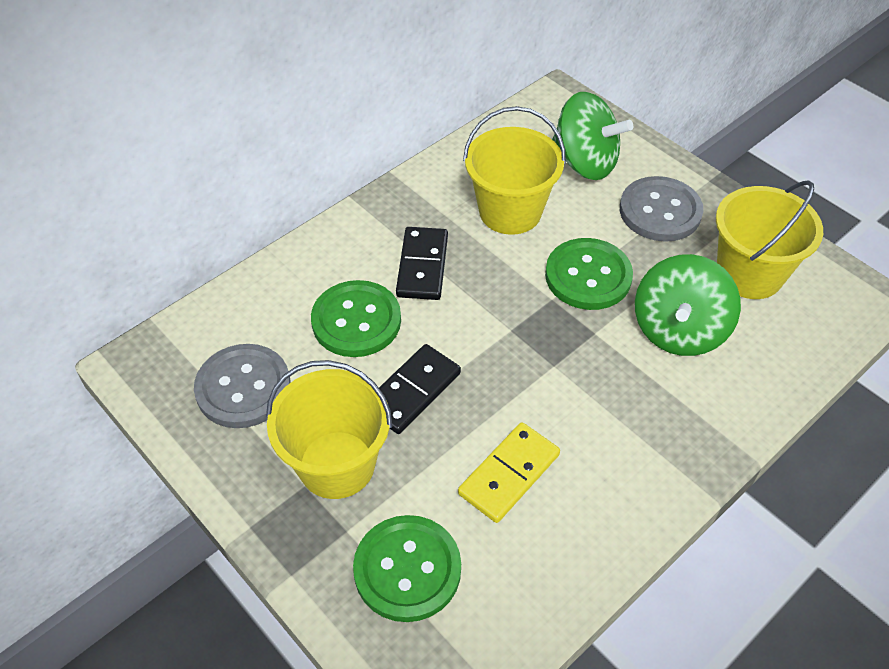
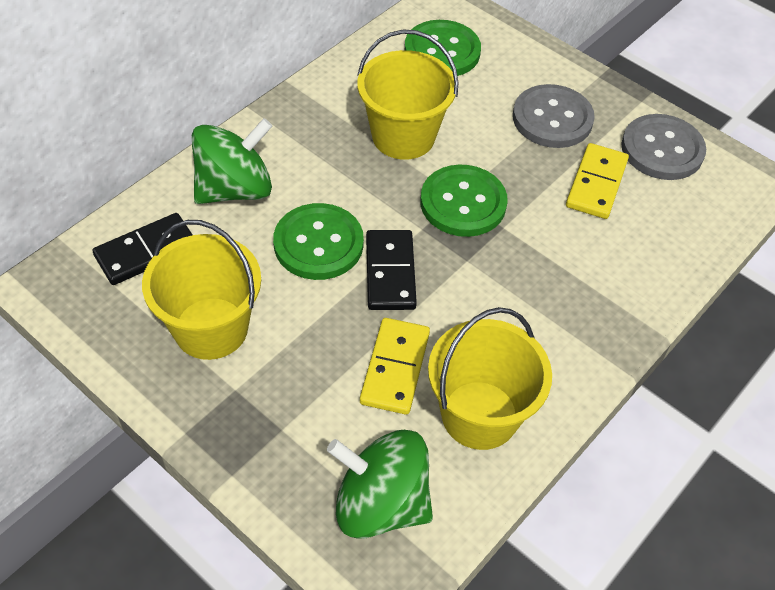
yellow domino: [458,422,560,523] = 1 -> [360,318,430,415] [566,143,629,219] = 2

